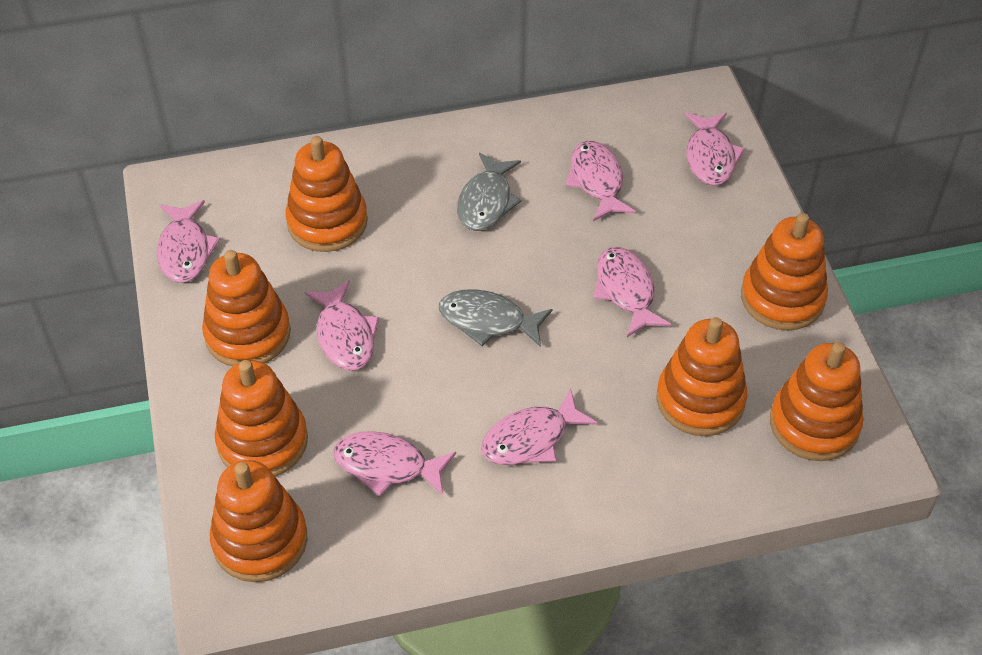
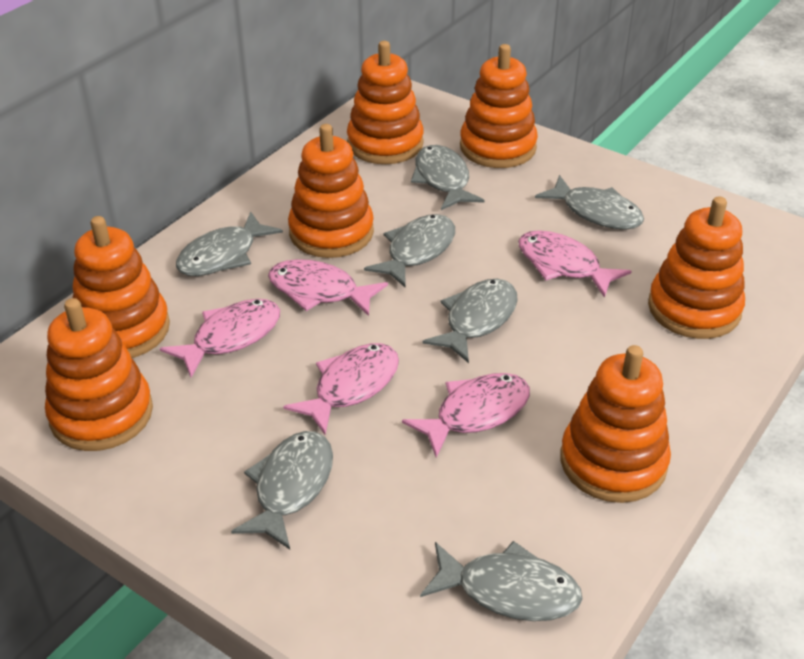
grey fish: [439,289,552,347] [457,153,522,231] = 2 -> [176,212,283,276] [231,431,333,550] [364,214,455,288] [411,145,485,210] [420,541,582,621] [422,279,518,363] [535,175,644,230] = 7
pink fish: [157,200,220,283] [305,280,380,370] [333,431,456,497] [481,388,598,465] [565,141,636,221] [594,247,672,337] [684,112,745,186] = 7 -> [160,299,280,378] [268,259,388,316] [283,343,399,435] [402,373,530,458] [518,230,632,298] = 5

